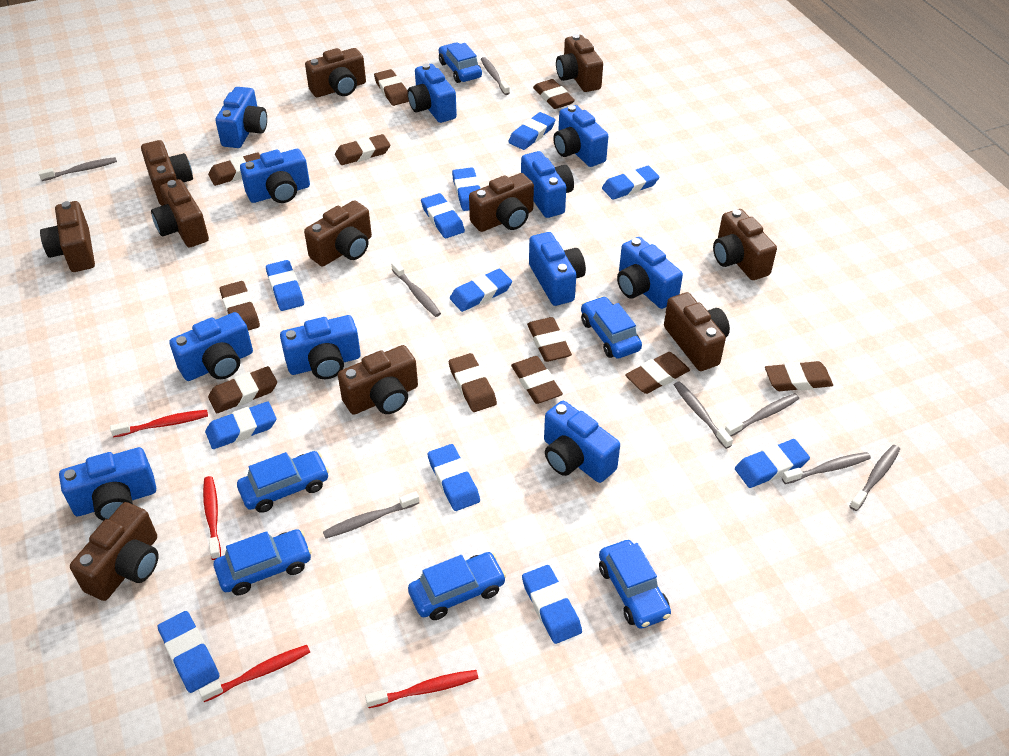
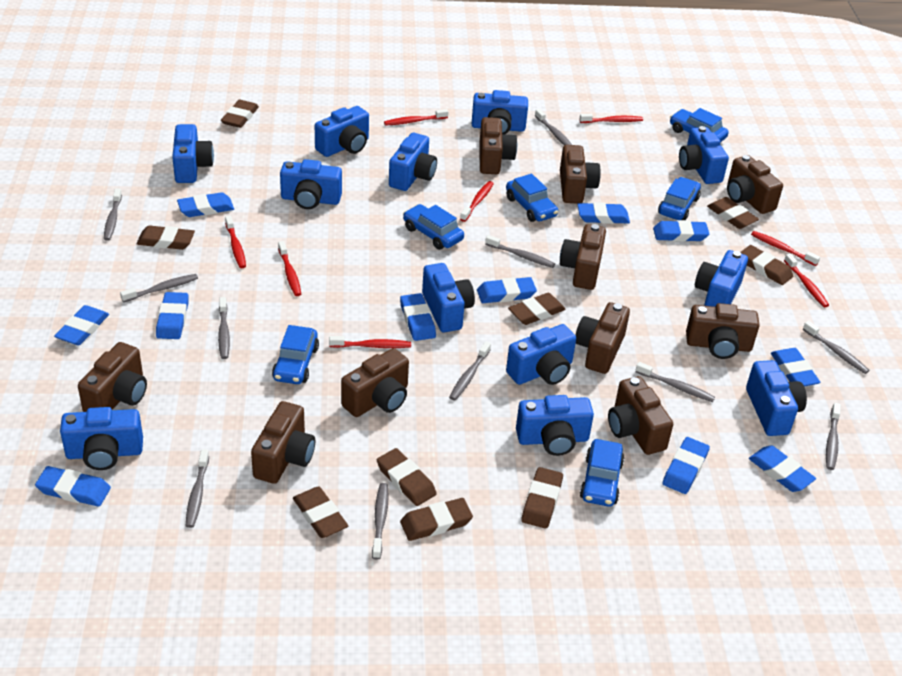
blue camera: [59,447,156,521] [169,312,253,381] [215,87,267,148] [240,149,310,203] [280,315,361,379] [407,63,457,123] [521,151,574,218] [529,232,586,306] [544,401,620,483] [553,105,608,167] [617,237,683,309] = 11 -> [60,407,143,470] [172,124,214,183] [280,159,342,209] [315,106,369,157] [389,133,437,191] [422,263,475,332] [472,90,528,134] [506,324,576,385] [516,395,594,456] [679,126,729,184] [695,250,748,307] [746,360,807,436] = 12
brown camera: [40,201,95,272] [70,502,158,601] [141,140,193,206] [151,179,209,248] [304,200,372,266] [305,48,366,97] [338,345,418,415] [469,173,534,232] [556,34,603,92] [664,292,730,371] [713,209,777,280] = 11 -> [78,342,147,412] [251,401,315,484] [341,348,409,417] [479,117,517,174] [560,145,601,204] [560,224,606,290] [575,302,630,374] [608,376,673,455] [686,303,760,359] [727,155,783,214] = 10
brown eraser: [208,152,260,186] [208,366,277,413] [220,281,260,331] [335,134,390,165] [374,69,409,106] [449,353,497,412] [511,356,563,404] [527,317,572,362] [533,79,575,109] [625,352,690,394] [765,361,833,391] = 11 -> [136,225,195,250] [221,100,259,128] [293,486,348,538] [377,448,437,506] [400,498,473,541] [508,293,566,325] [522,467,563,529] [707,197,759,229] [741,245,793,285] = 9
grey toothbrush: [38,157,117,181] [323,491,419,539] [391,261,441,317] [481,57,510,95] [674,381,733,449] [725,393,799,436] [782,452,871,484] [849,445,900,511] = 8 -> [104,189,122,241] [120,274,198,302] [186,449,209,528] [218,297,230,359] [372,483,389,560] [449,341,491,401] [485,235,555,268] [535,109,572,145] [635,362,715,402] [803,321,870,374] [826,403,841,470] = 11
red toothbrush: [110,410,208,437] [199,645,310,702] [203,476,221,560] [365,670,479,708] = 4 -> [225,215,246,268] [278,241,301,296] [329,336,411,348] [384,109,448,126] [460,181,494,222] [580,114,643,123] [751,231,820,266] [784,254,829,307] = 8

